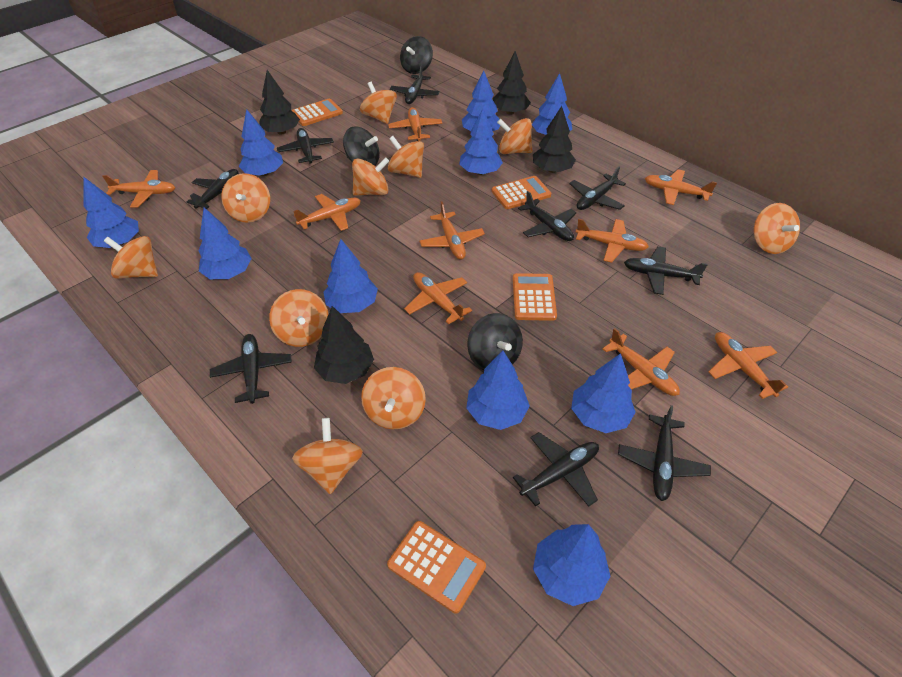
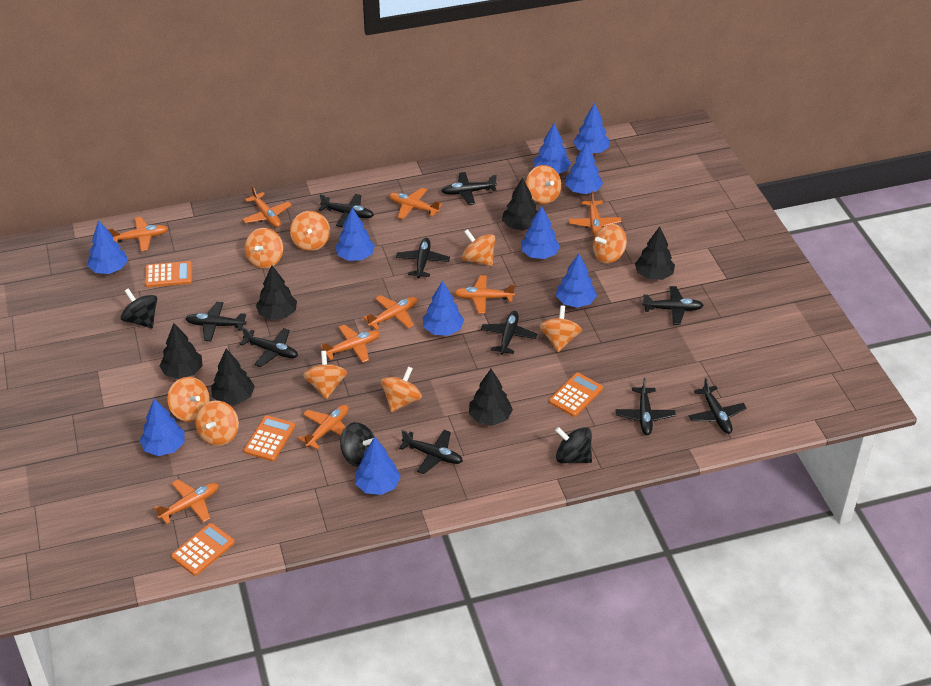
black plane: [187,169,239,209] [210,334,292,404] [277,128,334,163] [390,65,440,104] [513,432,599,507] [518,191,577,241] [569,167,626,210] [618,405,711,501] [624,246,708,295] = 9 -> [185,302,246,341] [239,327,298,367] [319,194,374,227] [396,238,450,279] [399,430,463,474] [441,172,497,205] [481,311,537,355] [615,378,676,435] [642,286,704,325] [689,378,747,434] = 10
black tree: [260,70,300,135] [314,306,374,384] [493,51,531,115] [533,106,576,173] = 4 -> [160,323,203,379] [211,349,255,404] [256,265,297,320] [469,369,513,425] [502,177,538,230] [635,226,675,280] = 6

